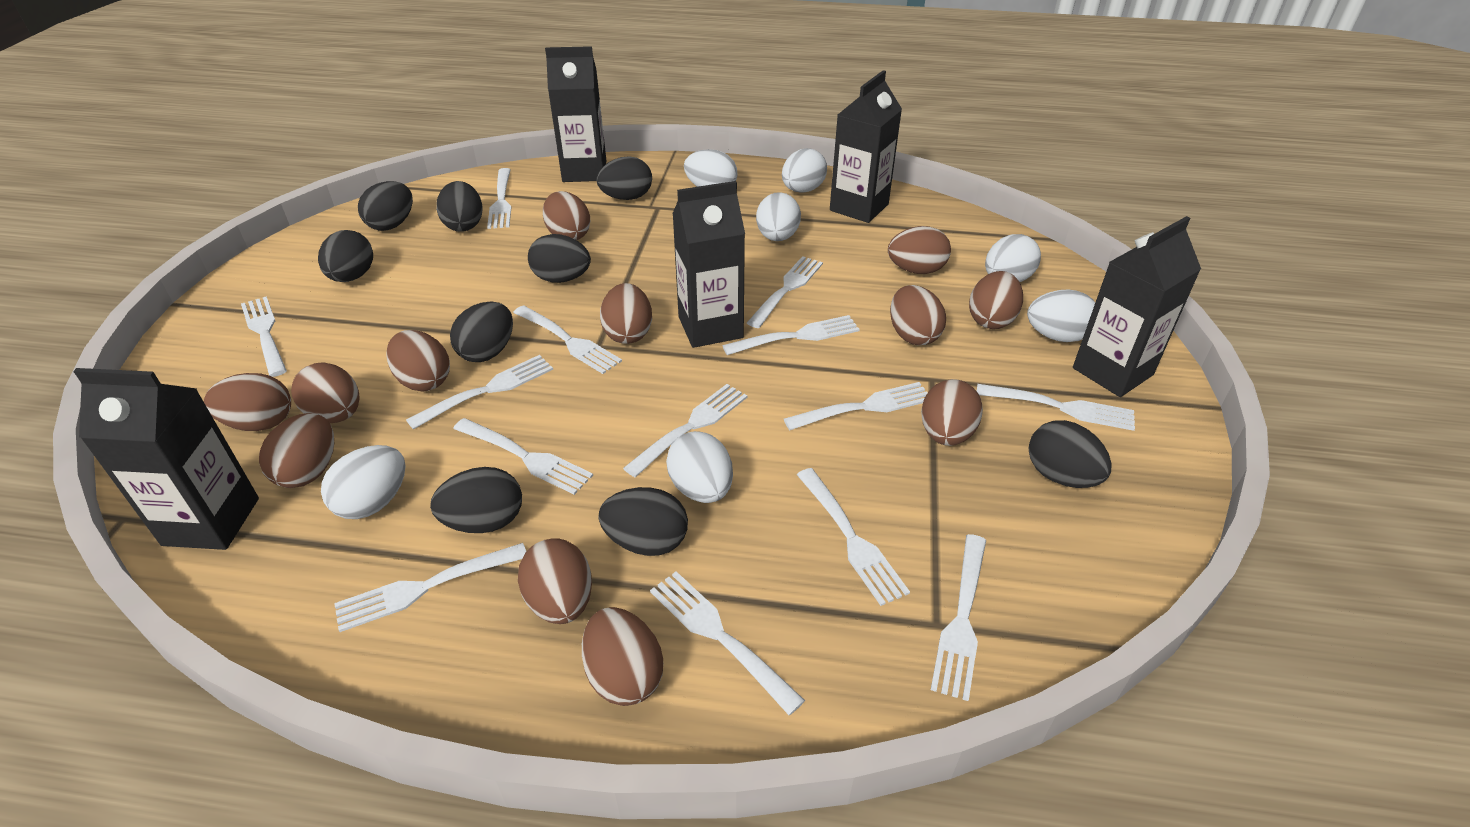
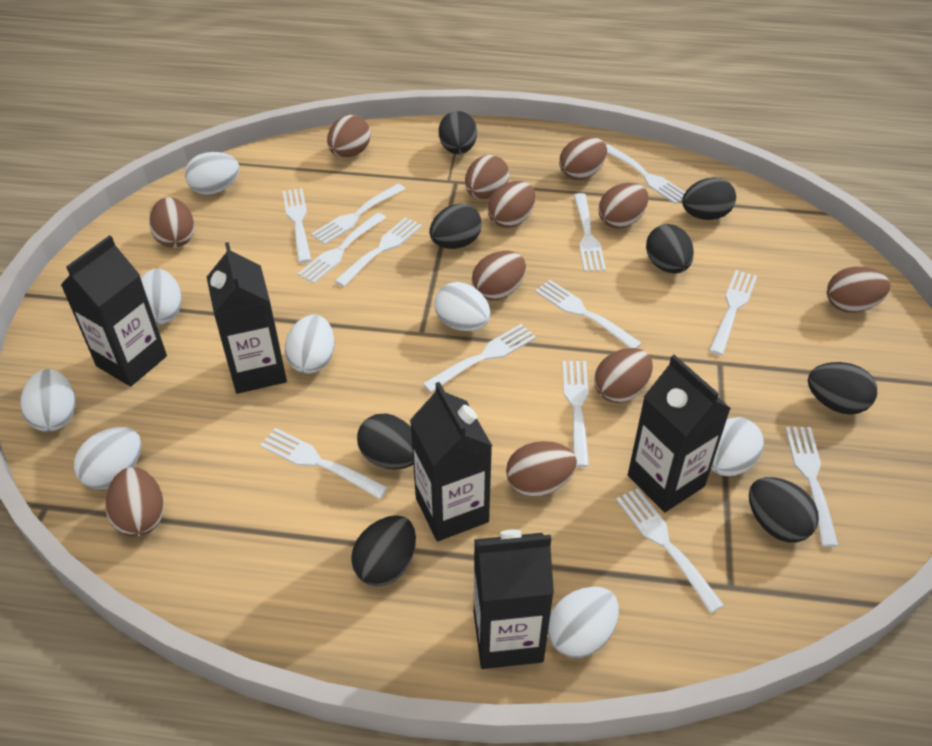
black egg: [318,230,373,282] [358,181,413,231] [430,467,522,533] [436,181,482,232] [450,302,513,362] [528,234,591,283] [597,156,652,200] [598,487,688,556] [1029,420,1112,488] = 9 -> [351,515,416,586] [357,414,413,470] [429,204,482,249] [439,111,477,154] [646,224,694,273] [682,177,736,220] [749,477,819,543] [808,362,877,415] = 8
brown egg: [204,373,291,431] [259,413,334,488] [291,362,360,423] [386,330,450,392] [518,538,592,624] [543,191,590,240] [582,607,663,706] [600,283,652,344] [888,226,951,274] [890,285,946,345] [921,379,983,446] [969,271,1023,329] = 12 -> [105,467,164,537] [149,197,194,248] [327,115,370,158] [465,155,509,199] [472,251,526,300] [487,181,536,228] [506,441,577,497] [559,136,607,180] [594,348,653,403] [599,183,648,229] [827,267,890,313] = 11
white egg: [321,445,406,519] [666,431,733,503] [684,149,737,187] [756,192,801,241] [782,148,827,193] [985,234,1041,282] [1027,289,1095,342] = 7 -> [20,369,75,432] [74,427,141,489] [141,269,182,325] [185,152,240,195] [285,315,334,374] [435,282,491,331] [548,587,619,658] [711,417,764,476] = 8
white fork: [241,296,287,377] [334,543,526,632] [406,355,553,430] [453,418,593,495] [487,168,512,229] [513,305,622,374] [623,384,748,477] [650,571,805,715] [722,315,860,355] [747,256,823,328] [784,382,928,430] [797,468,910,606] [931,534,986,701] [977,384,1135,431] = 14 -> [260,428,388,499] [283,188,311,263] [298,212,386,284] [311,184,405,245] [335,217,422,287] [423,324,536,393] [535,280,642,348] [562,361,589,467] [574,193,606,272] [606,144,685,204] [616,488,724,613] [709,270,757,355] [785,427,839,547] = 13

